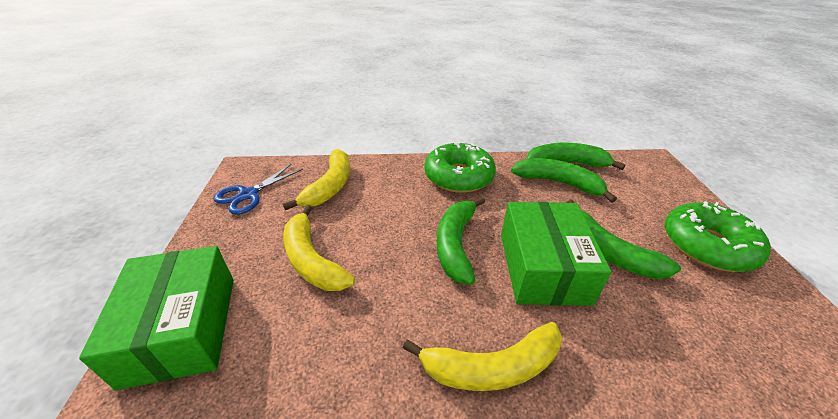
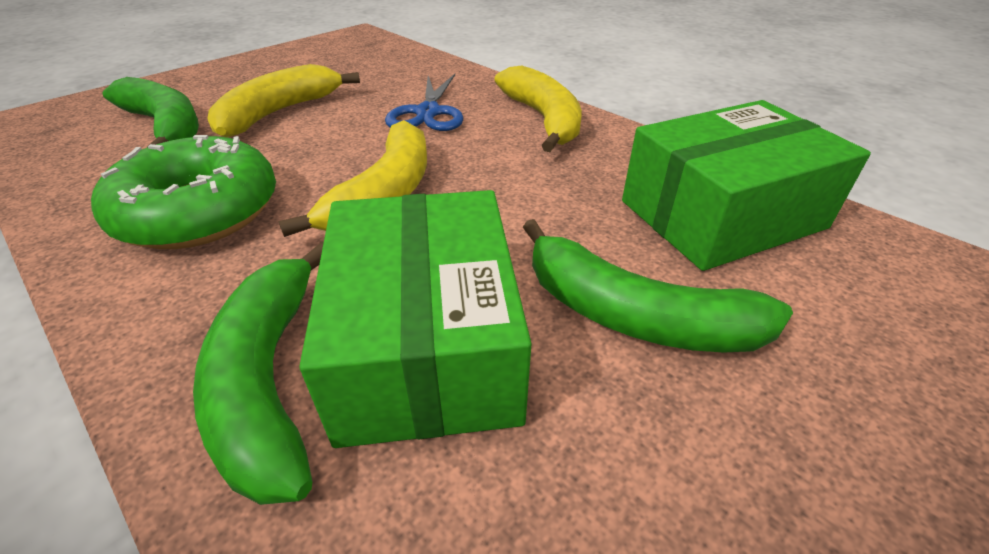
green banana: [437,197,485,285] [511,158,617,203] [527,143,625,170] [567,200,681,279] = 4 -> [102,77,199,147] [193,242,324,505] [523,219,793,353] = 3
green donut: [424,143,496,193] [665,201,771,272] = 2 -> [91,135,276,249] = 1

